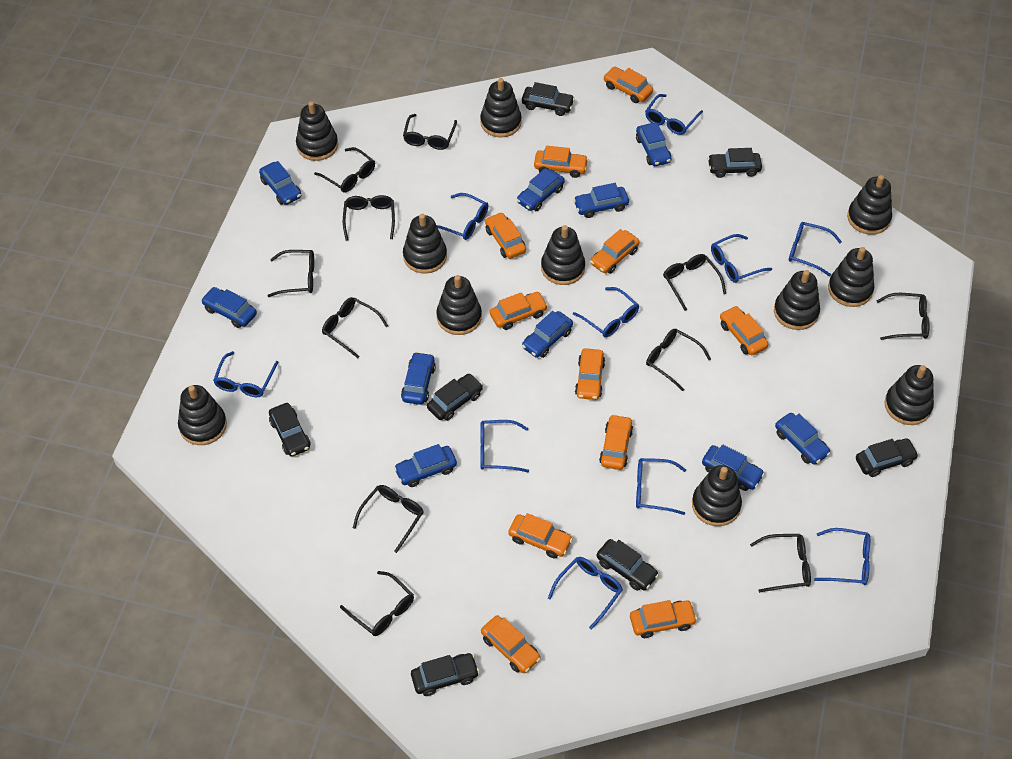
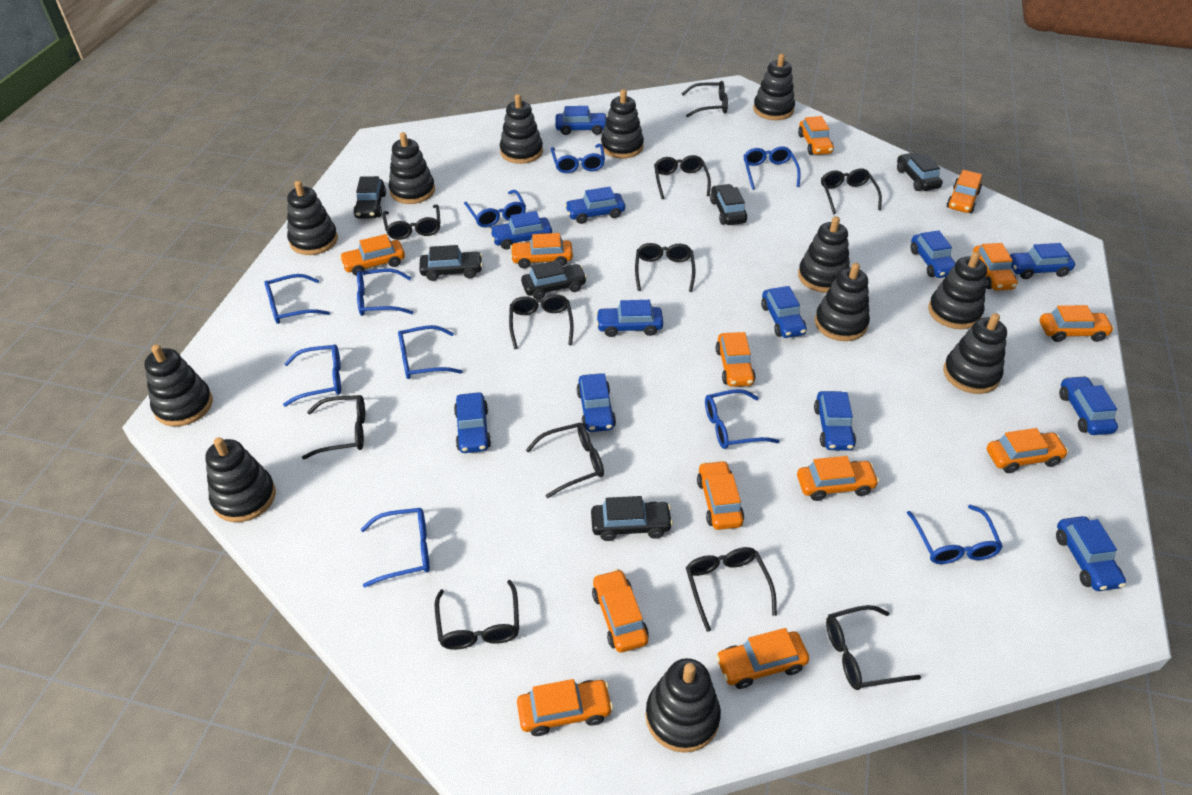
black car: [269,403,310,457] [411,653,479,696] [427,373,483,421] [522,82,575,116] [597,539,659,591] [708,148,762,178] [856,438,919,477] = 7 -> [353,176,386,219] [419,245,483,281] [521,260,587,299] [591,496,673,541] [710,184,747,225] [897,152,943,191] = 6
black stacking toy: [178,385,227,445] [296,101,338,161] [403,214,447,274] [436,275,482,335] [480,78,522,137] [541,225,585,285] [692,465,742,526] [774,270,820,330] [828,247,874,307] [847,175,892,235] [884,365,934,425] = 11 -> [145,345,213,427] [205,437,276,522] [287,181,338,255] [388,132,435,204] [500,94,543,164] [601,89,644,159] [645,658,721,753] [753,53,795,120] [798,216,850,293] [815,263,870,341] [928,251,987,329] [943,313,1007,394] = 12
blue car: [201,287,257,328] [259,161,301,205] [394,444,457,487] [401,352,436,405] [517,168,565,211] [522,311,573,358] [573,183,629,218] [636,123,671,166] [702,444,765,491] [775,413,831,465] = 10 -> [454,392,491,453] [490,211,552,249] [555,106,608,135] [565,187,625,224] [577,373,616,432] [596,300,663,337] [761,286,807,338] [814,391,856,451] [911,230,956,278] [1010,243,1075,279] [1056,516,1126,591] [1059,376,1118,435] = 12
orange car: [481,615,541,673] [485,212,526,259] [490,292,548,330] [508,513,573,558] [534,146,588,178] [575,348,605,400] [590,229,640,274] [599,414,633,470] [603,67,653,103] [630,600,697,638] [720,306,768,355] = 11 -> [339,234,405,276] [510,233,573,269] [517,679,613,736] [592,569,649,652] [697,460,744,530] [716,332,756,387] [716,628,809,689] [797,456,879,501] [798,116,834,155] [947,170,982,213] [973,243,1018,291] [987,428,1069,473] [1040,305,1114,342] = 13

